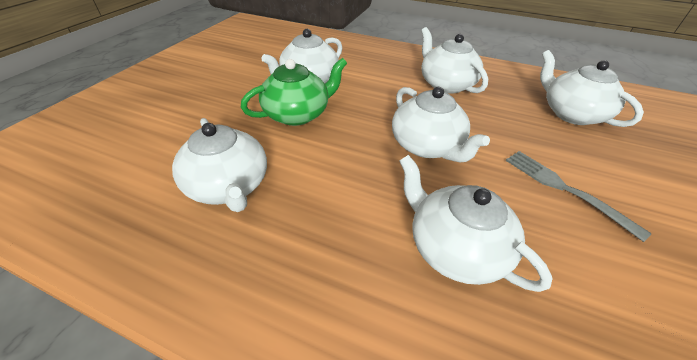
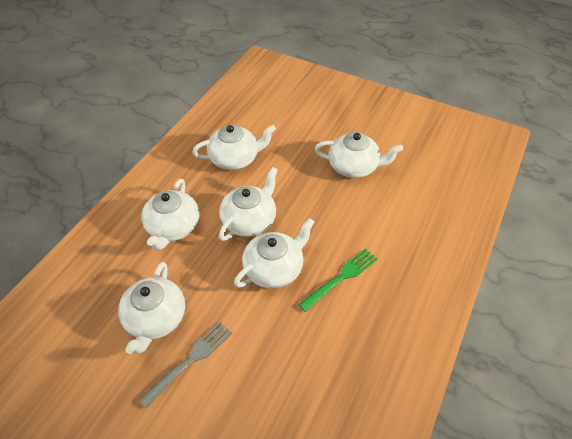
green fork: none = 0 -> [298,248,378,312] = 1
green teapot: [241,58,347,126] = 1 -> none = 0

